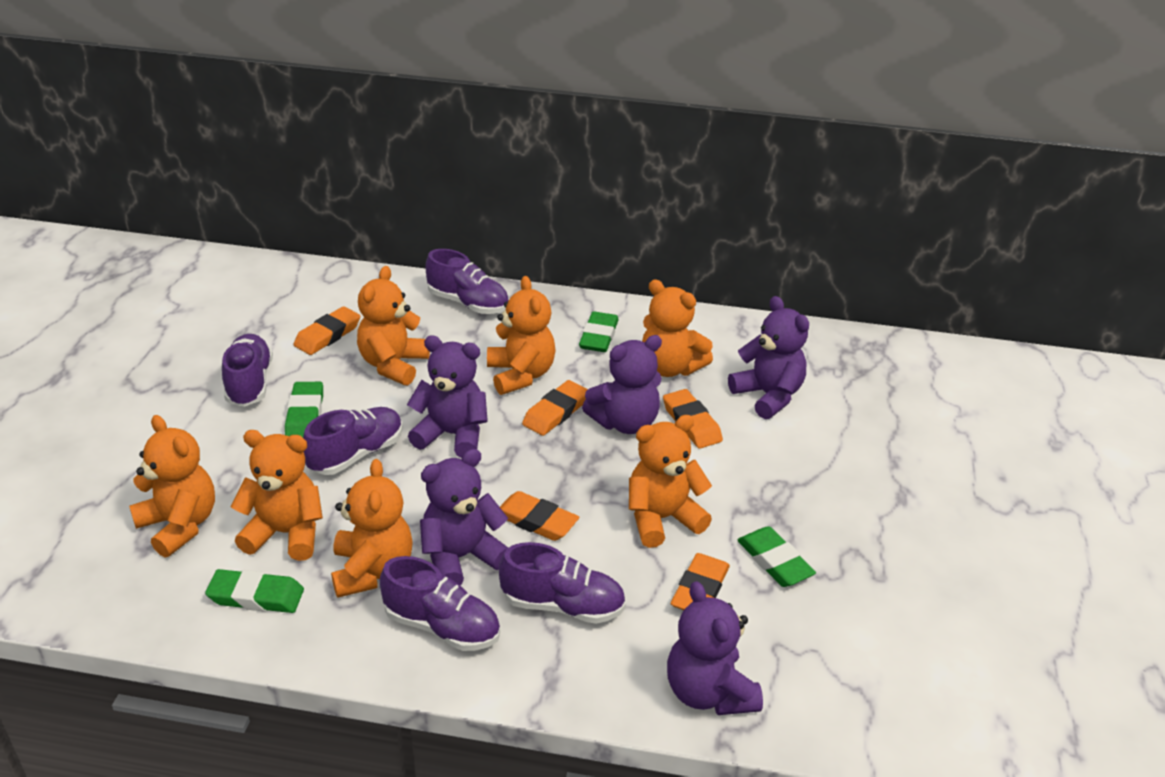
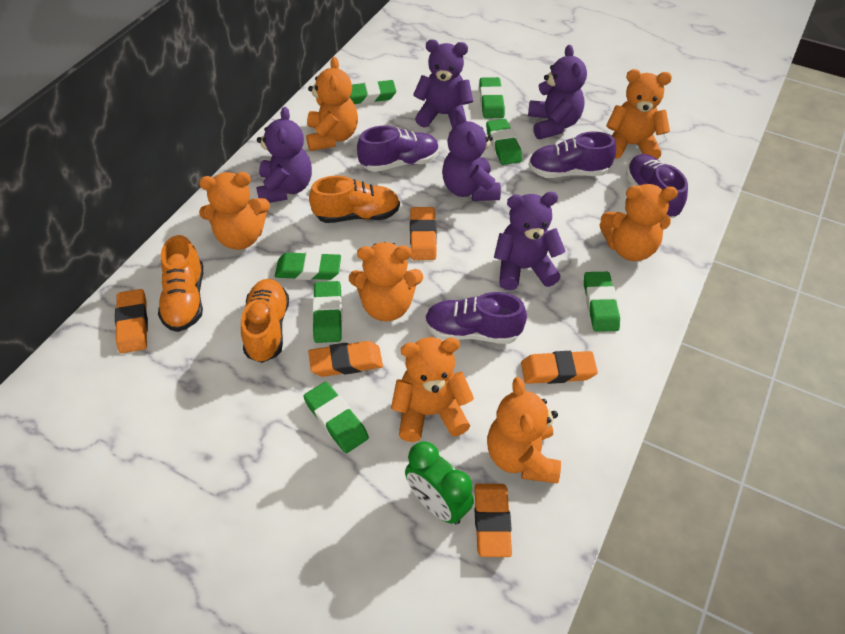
green clock: none = 0 -> [405,441,474,525] = 1
green eraser: [205,569,304,613] [285,382,323,437] [579,311,619,352] [738,526,816,587] = 4 -> [275,252,341,280] [303,382,369,453] [312,281,342,343] [350,80,396,104] [479,77,505,118] [486,119,522,165] [584,272,620,332] = 7
orange shoe: none = 0 -> [158,235,203,332] [241,279,289,363] [309,176,400,223] = 3
purple shoe: [222,334,273,407] [303,407,403,475] [380,556,500,651] [425,249,509,314] [499,542,626,624] = 5 -> [357,126,439,172] [425,292,527,344] [528,131,616,178] [625,154,688,218] = 4

